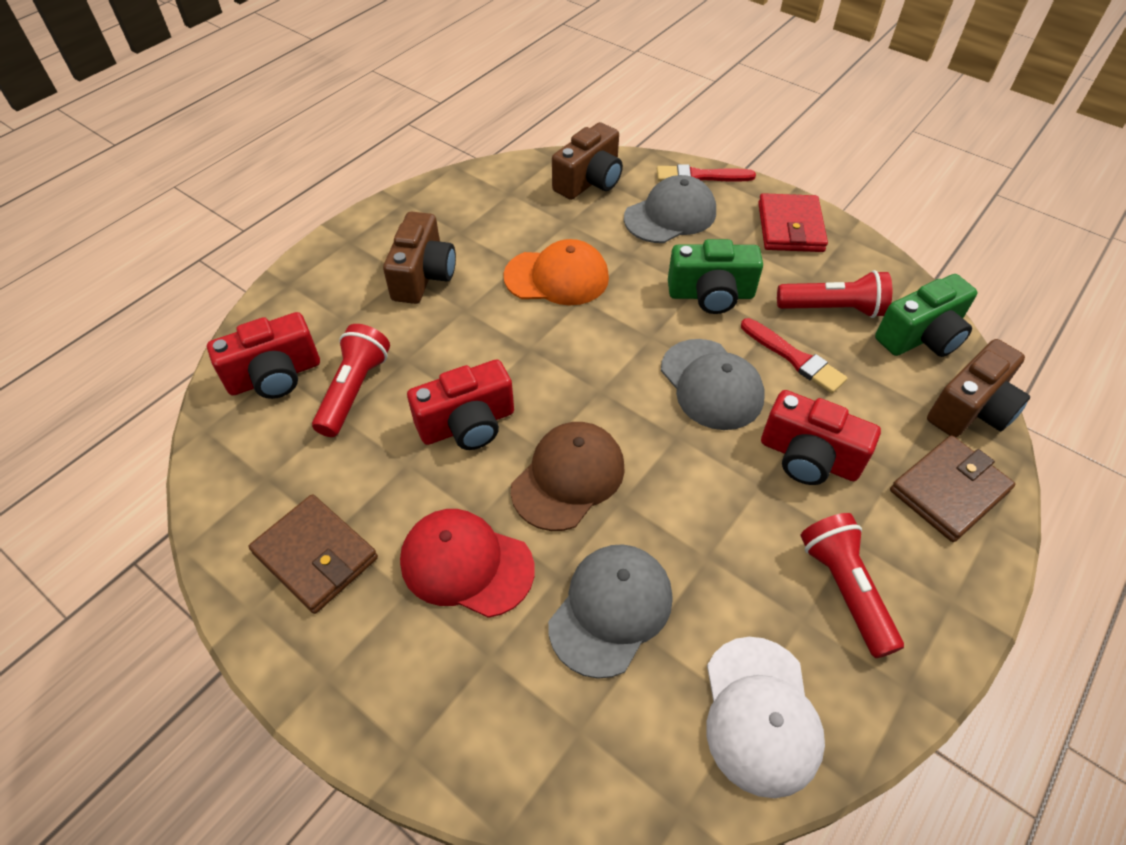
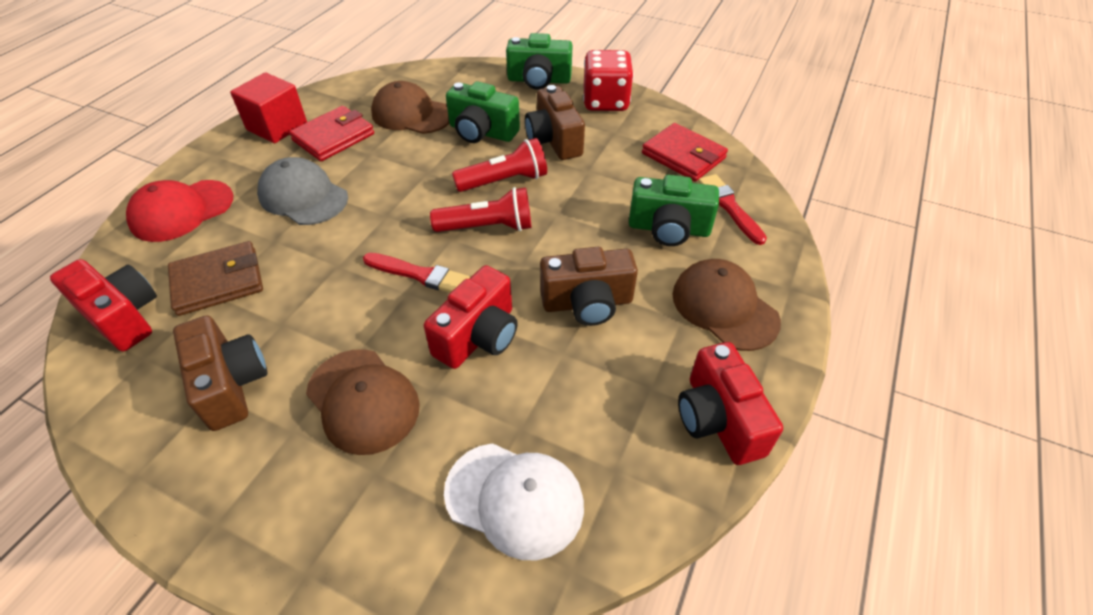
brown cap: [511,422,625,531] = 1 -> [306,349,420,455] [371,81,450,134] [672,259,781,351] = 3
brown wallet: [249,494,378,614] [890,435,1016,542] = 2 -> [168,241,263,316] = 1
green camera: [668,239,763,314] [875,274,978,357] = 2 -> [446,81,520,143] [506,33,573,90] [629,175,719,246] = 3
grey cap: [548,544,673,679] [624,175,716,243] [661,339,765,430] = 3 -> [257,157,348,225] = 1
orange cap: [503,239,609,305] = 1 -> none = 0
red cube: none = 0 -> [230,72,307,143] = 1
red dice: none = 0 -> [583,50,634,111] = 1
red flashlight: [312,324,390,437] [777,270,892,318] [801,513,904,658] = 3 -> [430,187,532,232] [452,138,547,192] = 2
red wallet: [758,193,828,252] = 1 -> [289,106,374,161] [642,123,728,181] = 2

